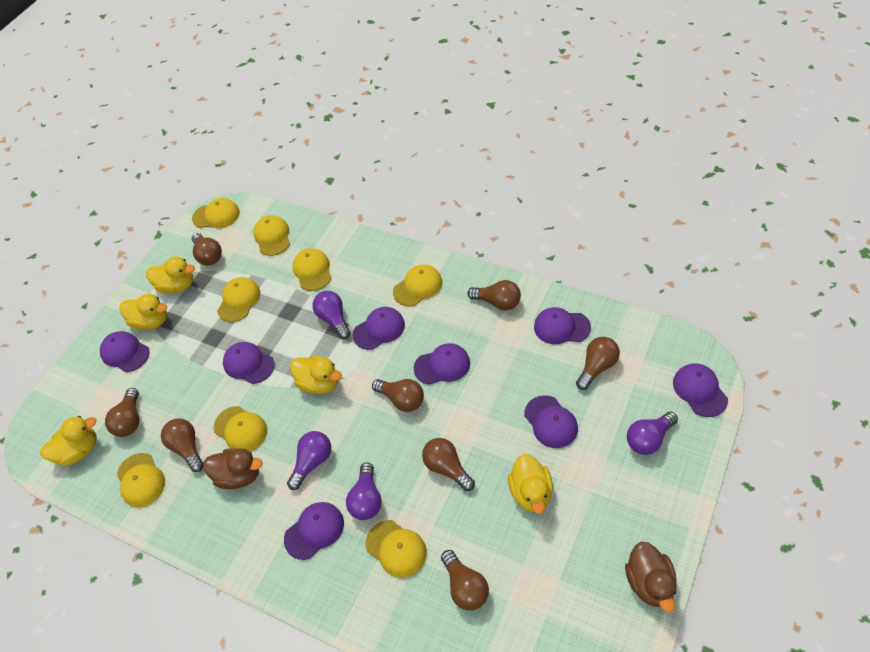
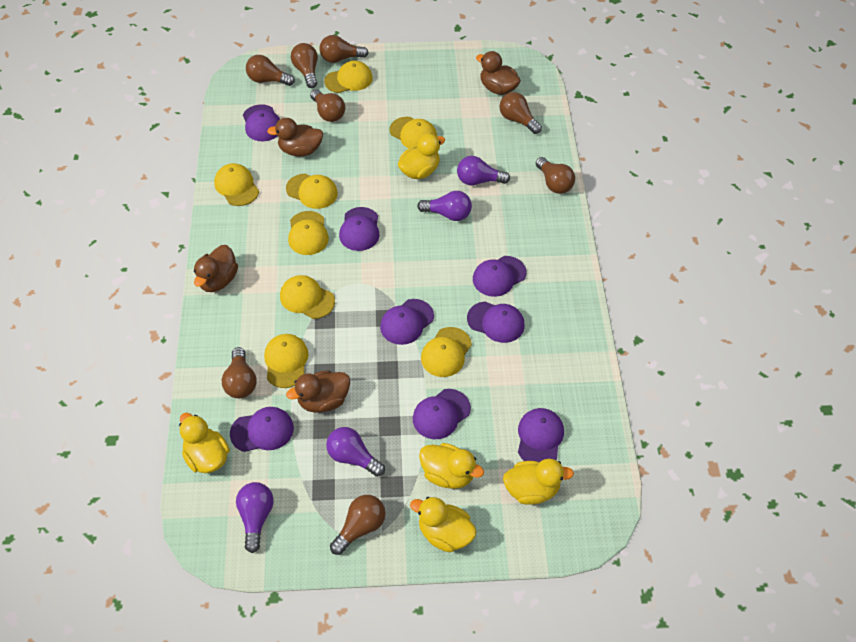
brown duck: [203,448,263,489] [625,542,677,612] = 2 -> [194,245,238,292] [267,118,323,156] [286,370,350,413] [476,51,521,95] = 4

